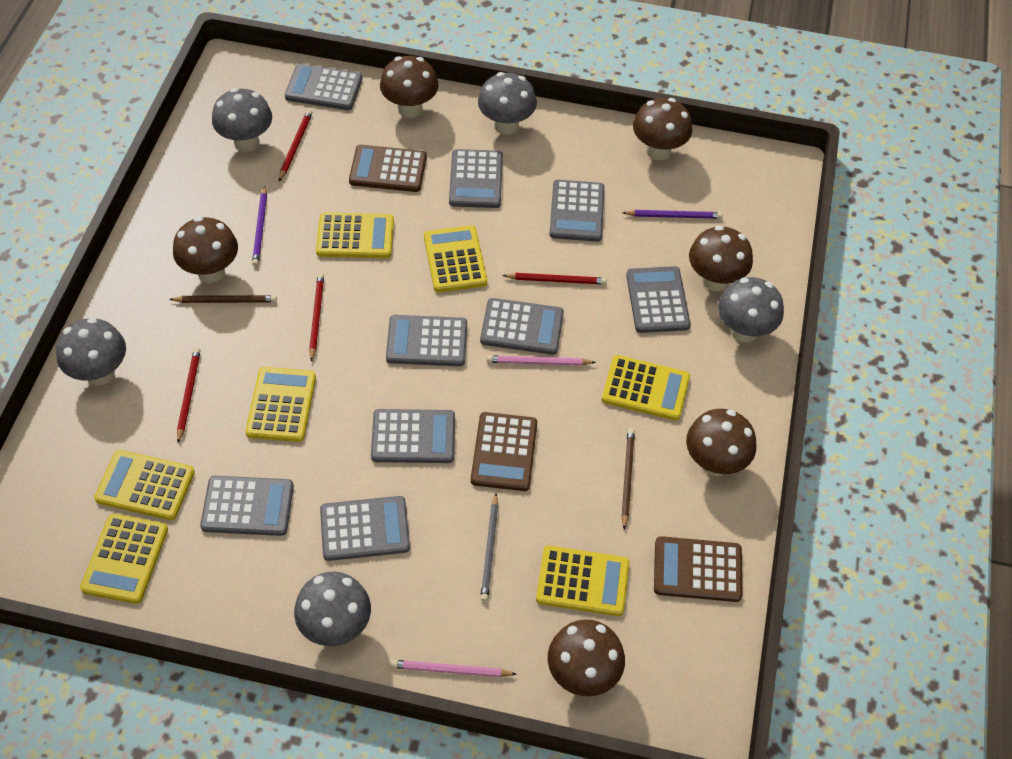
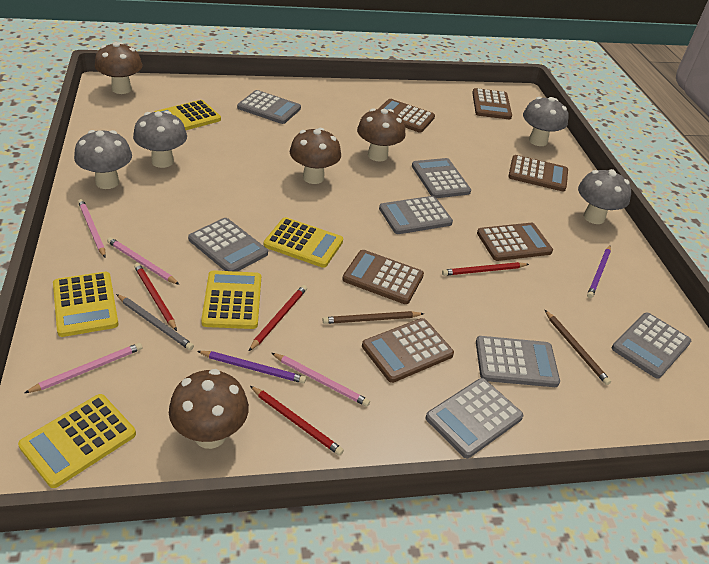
brown calculator: [349,145,427,192] [471,412,537,491] [654,536,742,602] = 3 -> [342,250,424,304] [362,318,454,383] [378,99,435,133] [472,88,512,119] [477,223,553,261] [508,155,568,191] = 6
brown mushroom: [173,217,238,283] [380,56,438,118] [548,619,625,696] [633,98,692,160] [686,409,756,476] [689,226,753,291] = 6 -> [95,42,143,94] [169,369,249,449] [290,128,341,184] [357,108,406,161] = 4
grey calculator: [200,476,294,536] [285,63,362,110] [320,496,410,561] [371,409,455,463] [386,315,467,366] [449,149,503,208] [480,298,564,355] [549,180,604,242] [626,266,690,333] = 9 -> [188,218,268,272] [237,90,301,124] [379,196,453,234] [412,158,471,198] [425,378,523,458] [476,336,560,387] [612,313,691,379] = 7
grey mushroom: [56,318,126,385] [212,88,272,152] [294,572,371,646] [478,72,537,135] [718,277,784,343] = 5 -> [74,130,132,189] [133,111,187,168] [523,97,568,146] [578,169,631,224] = 4
pink pencil: [391,660,517,677] [487,356,596,366] = 2 -> [25,343,142,393] [78,199,106,257] [107,237,180,285] [272,353,370,407] = 4
yellow calculator: [80,514,168,604] [94,450,195,520] [245,367,316,442] [316,212,394,258] [424,225,487,292] [536,546,630,616] [602,355,690,421] = 7 -> [18,394,136,488] [53,272,118,337] [154,100,221,130] [201,270,261,329] [264,217,343,268] = 5

